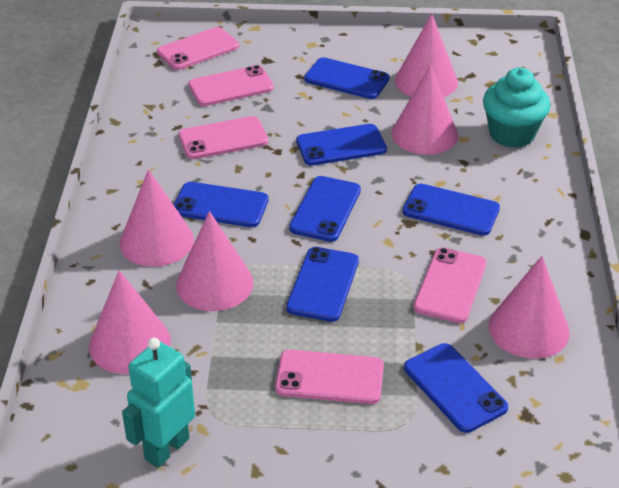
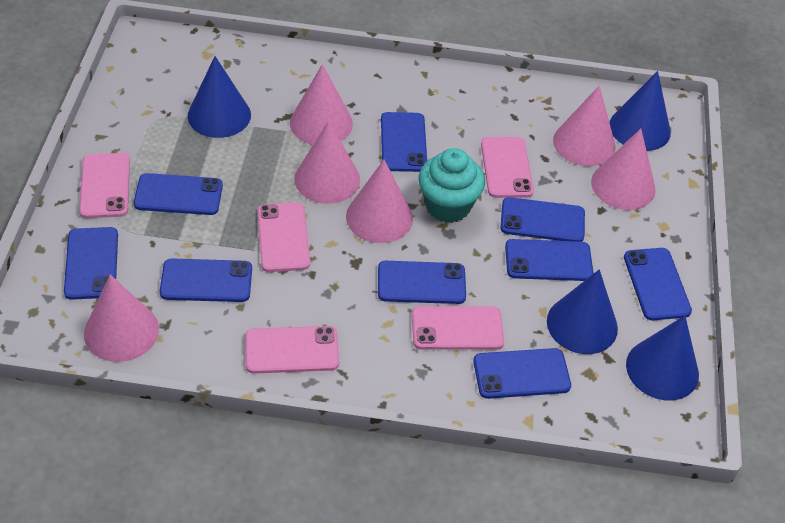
blue cone: none = 0 -> [188,56,251,138] [547,269,618,354] [610,71,671,151] [626,316,699,401] = 4
blue phone: [174,182,269,227] [286,247,359,322] [289,176,361,242] [296,124,387,166] [304,57,390,99] [403,184,500,236] [404,343,508,433] = 7 -> [64,227,118,300] [134,173,223,215] [160,258,252,302] [378,261,466,304] [381,112,427,172] [473,348,571,399] [500,197,585,242] [505,239,593,281] [624,248,692,320] = 9
turquoise robot: [122,338,195,468] = 1 -> none = 0

